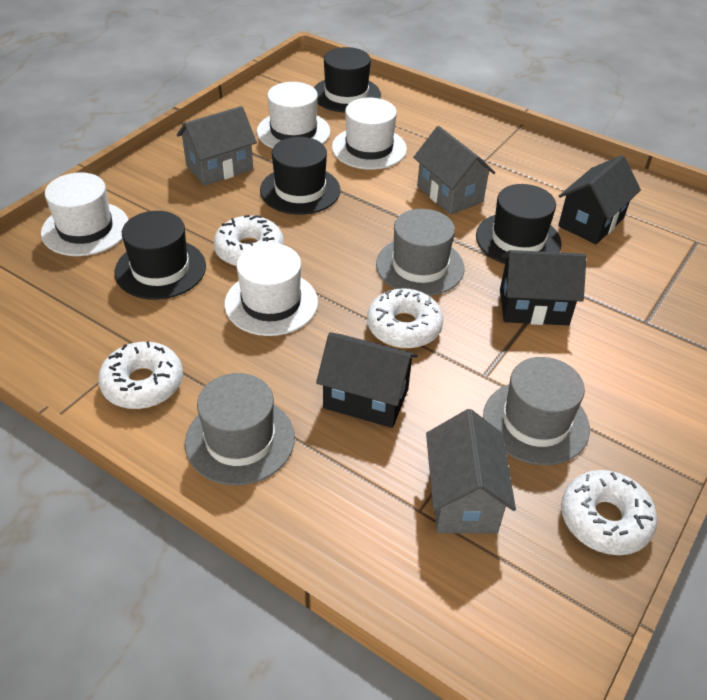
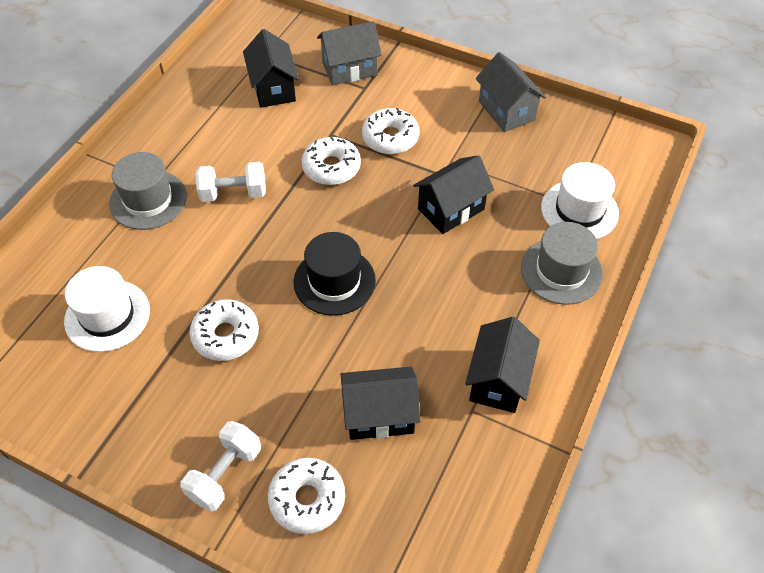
black hat: [115,211,206,300] [260,137,340,215] [314,47,381,113] [476,184,562,264] = 4 -> [294,232,376,316] = 1
black house: [316,332,418,428] [500,250,586,325] [558,155,641,244] = 3 -> [243,29,299,108] [341,367,420,440] [413,155,494,234] [465,317,540,413] = 4
grey hat: [185,373,295,485] [376,209,465,296] [483,357,590,465] = 3 -> [109,152,187,230] [521,222,603,305] = 2
grey house: [177,106,257,186] [413,126,495,215] [426,409,516,533] = 3 -> [317,21,382,85] [476,52,546,132] = 2
white dumbbell: none = 0 -> [180,421,261,511] [195,162,266,202] = 2
white hat: [41,172,128,256] [224,243,318,336] [257,82,330,149] [332,98,407,170] = 4 -> [64,266,150,352] [541,162,619,239] = 2

